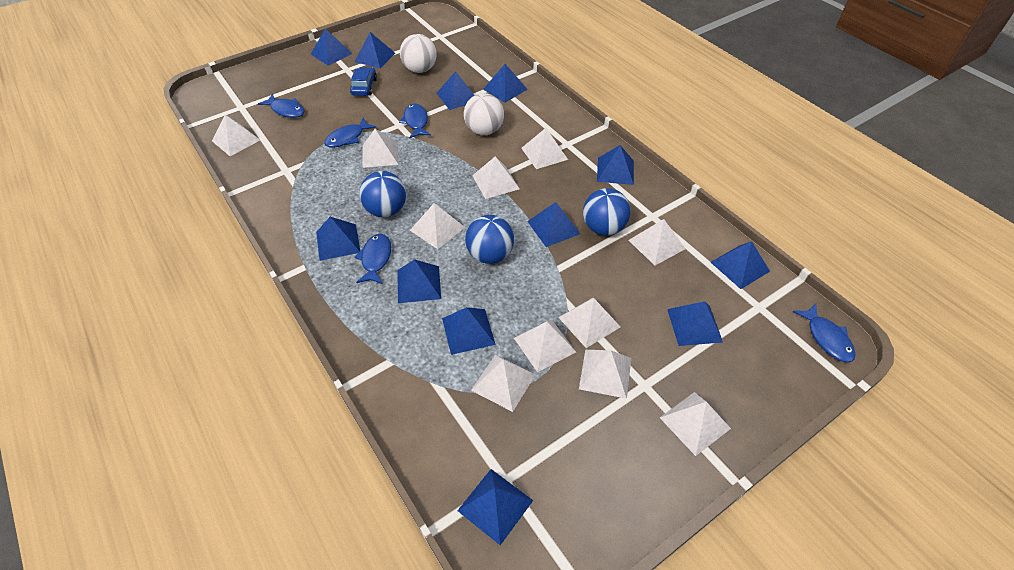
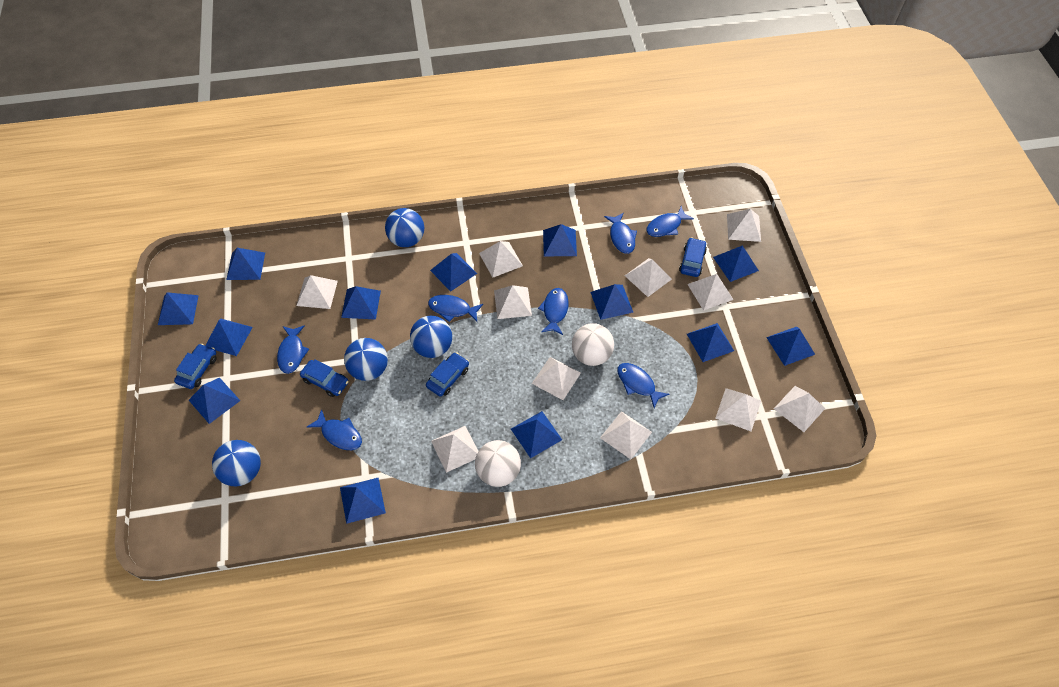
blue ball: [359,171,406,217] [465,215,514,264] [583,188,630,236] = 3 -> [212,440,261,486] [344,338,388,381] [385,208,424,247] [410,316,452,358] = 4
blue car: [350,67,377,96] = 1 -> [174,344,217,389] [300,359,349,397] [426,352,469,397] [679,237,707,277] = 4
blue fish: [258,93,304,118] [324,117,376,148] [355,234,391,284] [399,103,431,138] [793,304,856,362] = 5 -> [277,325,309,374] [307,409,362,450] [428,295,483,322] [538,288,569,335] [604,213,637,254] [617,363,669,408] [646,206,694,237] = 7
blue pyramid: [311,29,352,66] [316,217,360,261] [354,32,395,68] [397,259,441,303] [437,71,474,110] [442,307,496,355] [457,469,533,545] [483,64,528,103] [527,202,580,247] [597,145,634,185] [667,301,723,346] [711,241,770,289] = 12 -> [158,292,199,325] [189,378,240,424] [205,319,253,356] [226,248,265,280] [340,478,386,524] [341,286,381,320] [430,253,477,292] [511,411,562,458] [543,224,577,256] [590,284,633,320] [687,323,734,362] [713,245,759,282] [766,327,815,366] = 13

